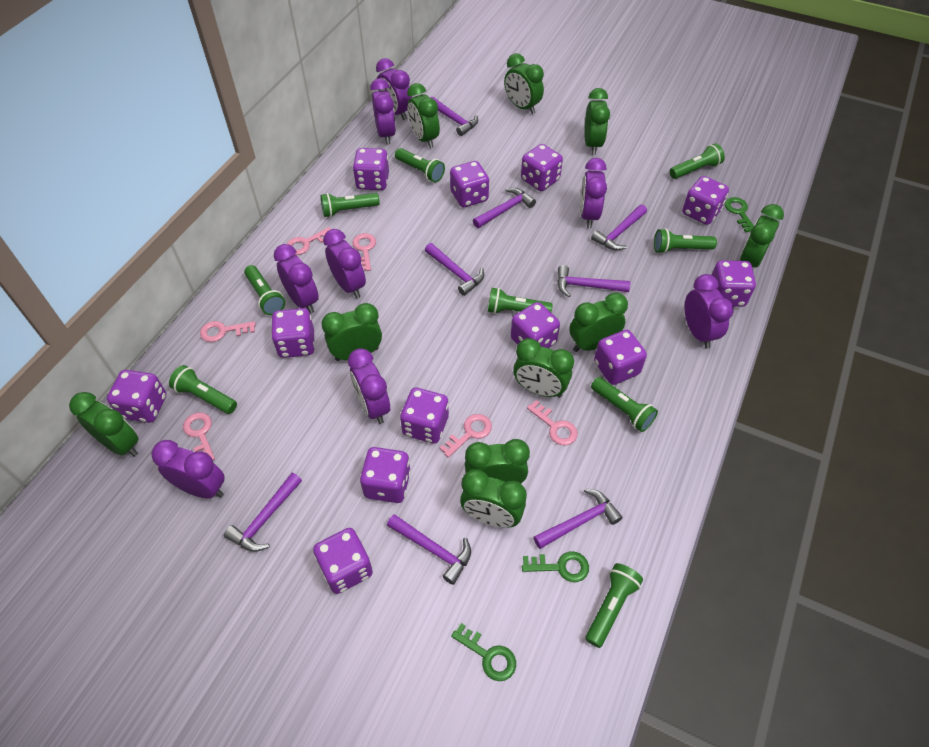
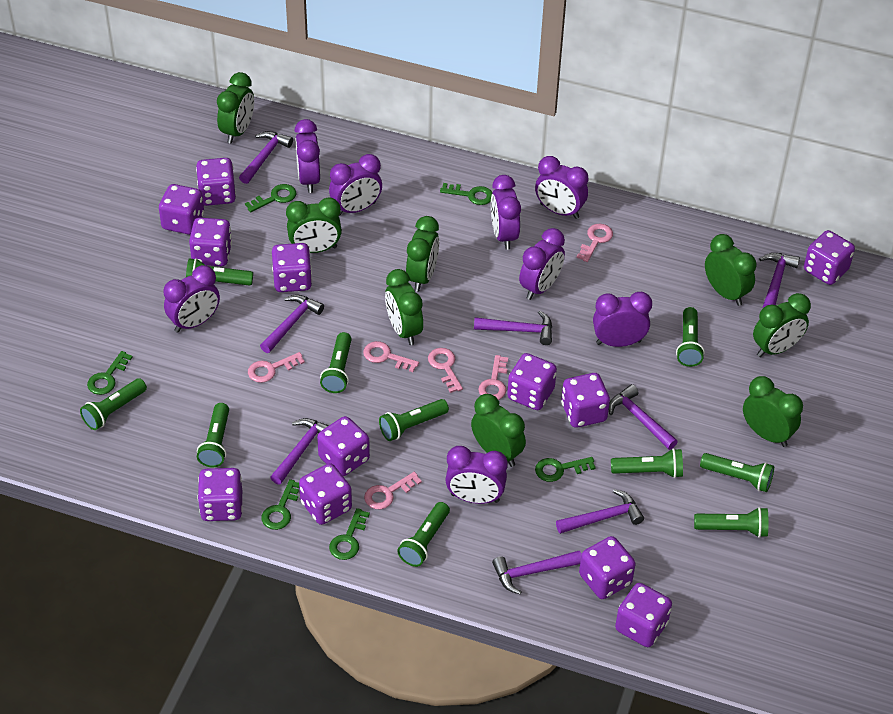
green clock: [69,392,139,457] [321,303,382,361] [407,83,440,148] [460,469,527,528] [465,439,530,483] [504,53,544,114] [513,338,574,398] [569,293,628,352] [584,88,610,155] [740,204,784,267] = 10 -> [217,72,254,144] [286,197,342,253] [385,269,423,345] [406,216,439,291] [471,394,526,467] [705,234,756,306] [743,376,803,447] [753,293,811,357] = 8
green flashlight: [169,365,237,414] [244,265,285,315] [321,193,380,217] [395,148,445,182] [488,288,553,314] [586,563,643,648] [591,377,658,432] [654,229,717,254] [670,143,725,179] = 9 -> [80,378,147,430] [186,258,253,286] [197,403,229,467] [320,332,352,393] [379,399,449,441] [397,502,450,567] [611,448,683,478] [676,307,705,367] [694,507,768,538] [700,453,774,492] = 10
green key: [451,623,516,681] [522,551,589,582] [725,197,754,233] = 3 -> [87,351,133,395] [245,184,296,212] [261,479,299,530] [329,508,370,560] [440,183,492,205] [535,457,596,482] = 6

